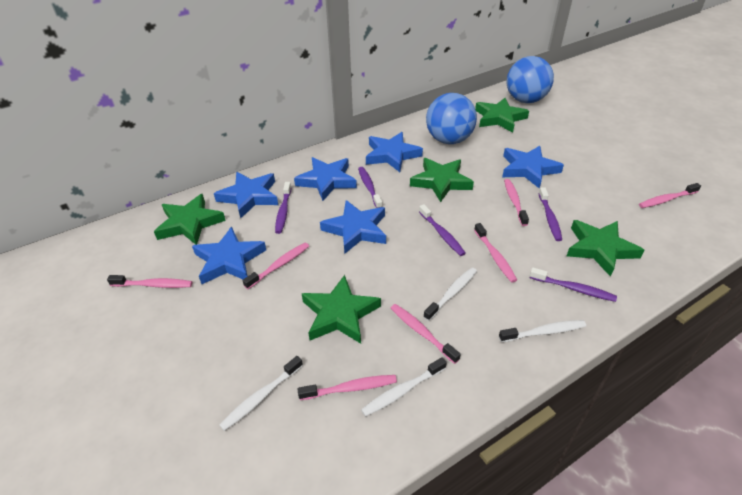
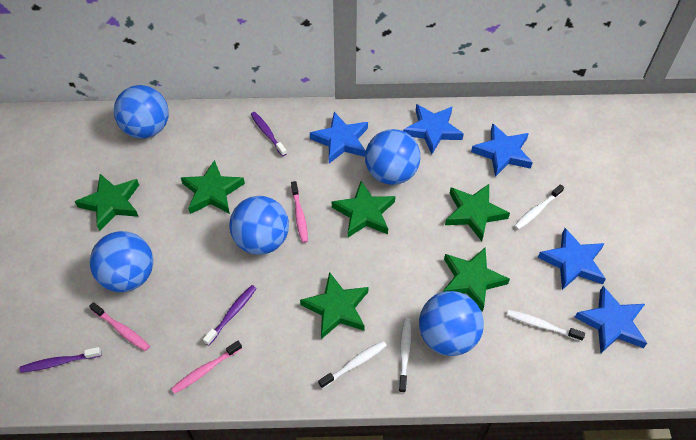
blue ball: [426,93,477,144] [507,56,554,103] = 2 -> [90,231,153,292] [114,85,169,139] [229,196,289,255] [365,129,421,185] [419,291,484,356] = 5
blue star: [192,227,266,284] [214,172,278,219] [294,157,357,201] [320,200,386,254] [366,132,423,172] [502,146,564,189] = 6 -> [310,112,368,164] [403,104,464,154] [471,123,533,177] [538,228,606,290] [574,286,647,353] = 5
green star: [154,194,226,245] [302,275,381,344] [410,158,474,202] [475,98,529,132] [567,220,644,277] = 5 -> [75,174,139,231] [181,160,245,214] [300,272,369,339] [332,181,395,237] [443,248,510,312] [445,184,510,241] = 6
pink toothbrush: [107,275,192,288] [242,243,309,289] [298,375,397,400] [391,304,461,364] [474,223,517,283] [504,179,529,226] [639,183,701,208] = 7 -> [89,302,150,351] [171,341,242,394] [291,181,308,243] = 3
purple toothbrush: [275,182,291,234] [358,167,382,208] [419,204,466,256] [530,267,617,302] [538,187,562,241] = 5 -> [20,347,102,373] [203,285,257,346] [251,112,287,156] = 3

